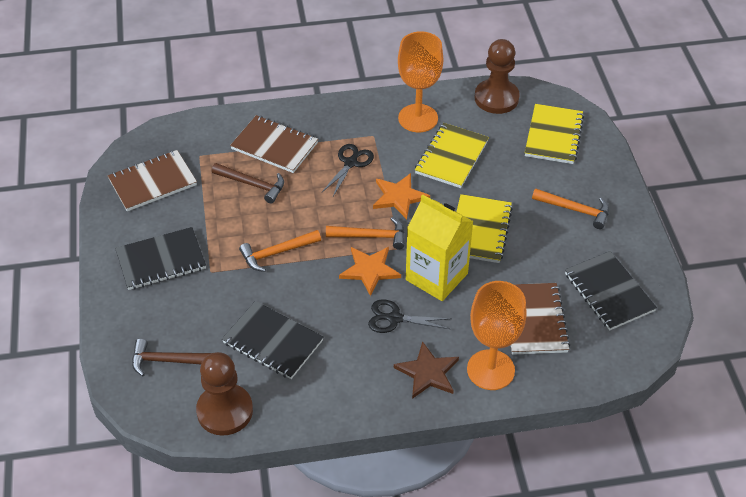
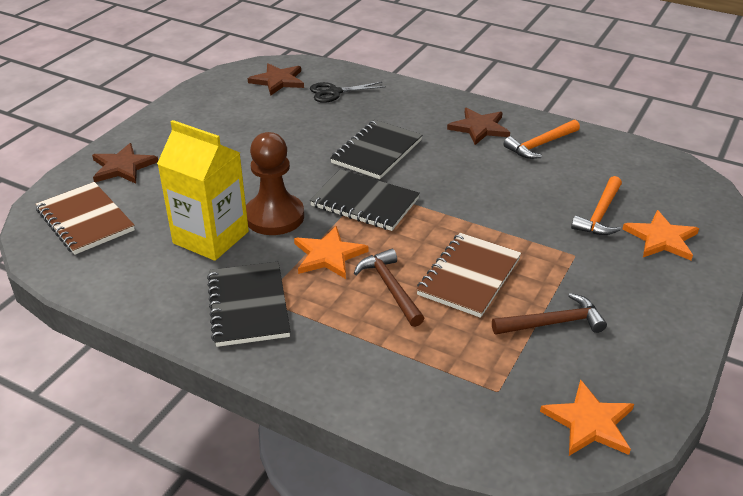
black scissors: [322,144,374,196] [368,299,452,333] = 2 -> [310,82,386,103] = 1
brown notebook: [108,150,197,211] [230,115,318,173] [511,283,570,355] = 3 -> [36,182,135,255] [416,233,521,318] = 2
brown pawn: [196,352,253,436] [474,39,520,114] = 2 -> [246,132,304,235] = 1
brown star: [394,341,459,399] = 1 -> [92,143,158,184] [248,63,304,96] [447,107,510,145] = 3
orange goblet: [398,31,443,132] [467,281,527,390] = 2 -> none = 0
orange hammer: [239,230,321,272] [326,217,405,250] [532,188,609,229] = 3 -> [503,120,580,159] [571,176,622,235] = 2
orange star: [339,247,401,296] [373,173,430,219] = 2 -> [294,226,368,279] [540,379,634,456] [623,210,699,260] = 3
yellow notebook: [415,123,489,188] [456,194,513,263] [525,104,584,164] = 3 -> none = 0

